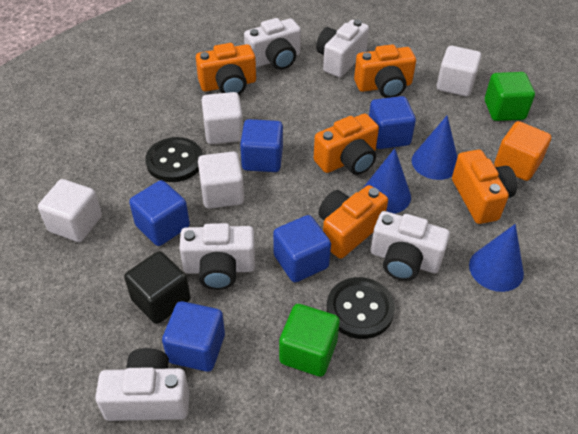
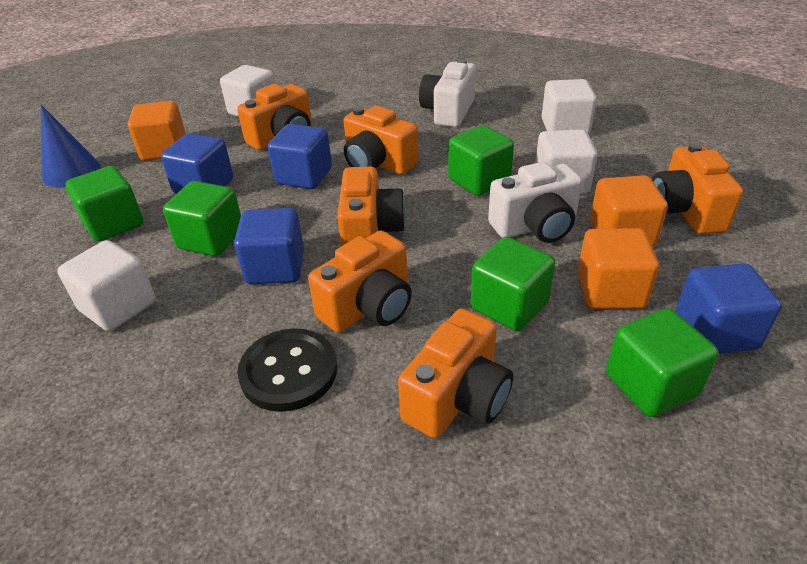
black button: [145,137,203,182] [327,277,395,339] = 2 -> [237,328,337,412] = 1
black cube: [124,251,190,324] = 1 -> none = 0
blue cone: [363,148,411,214] [412,116,457,180] [469,224,524,292] = 3 -> [41,105,101,188] = 1
blue cube: [129,180,190,246] [162,301,225,372] [240,119,283,172] [273,215,331,282] [369,96,416,149] = 5 -> [161,133,233,194] [234,208,304,284] [268,124,332,189] [675,263,782,354] = 4
green cube: [279,304,340,377] [485,72,535,121] = 2 -> [66,166,143,242] [163,181,241,256] [448,125,514,196] [470,237,555,331] [606,308,719,417] = 5
orange camera: [196,43,256,95] [314,114,379,175] [318,185,388,259] [354,44,416,98] [452,150,517,224] = 5 -> [237,84,312,150] [308,230,412,333] [337,166,406,246] [344,106,419,175] [398,308,513,438] [652,143,743,234] = 6
orange cube: [494,121,551,181] = 1 -> [128,101,186,161] [578,228,659,309] [590,175,668,247] = 3
white camera: [95,348,190,421] [179,223,255,290] [244,18,301,70] [316,19,369,77] [371,211,450,281] = 5 -> [419,59,476,127] [488,162,582,243] = 2

